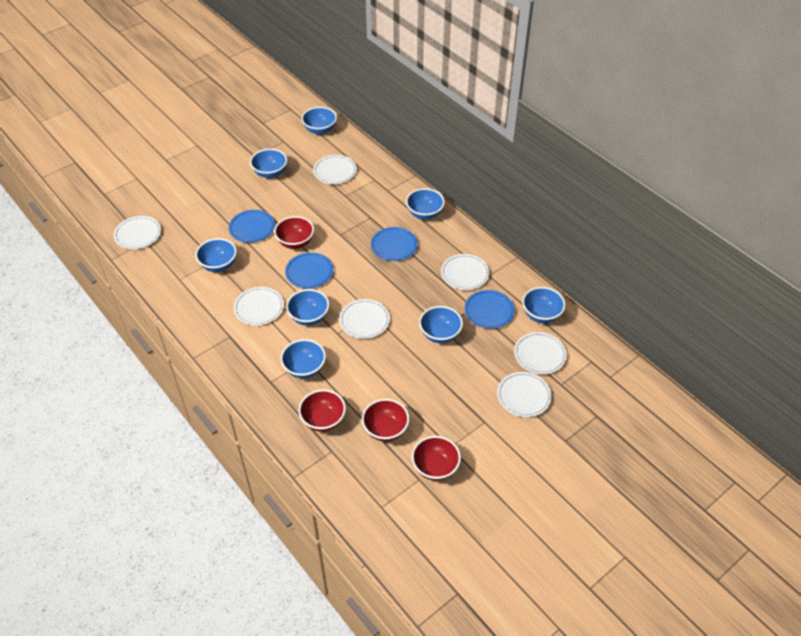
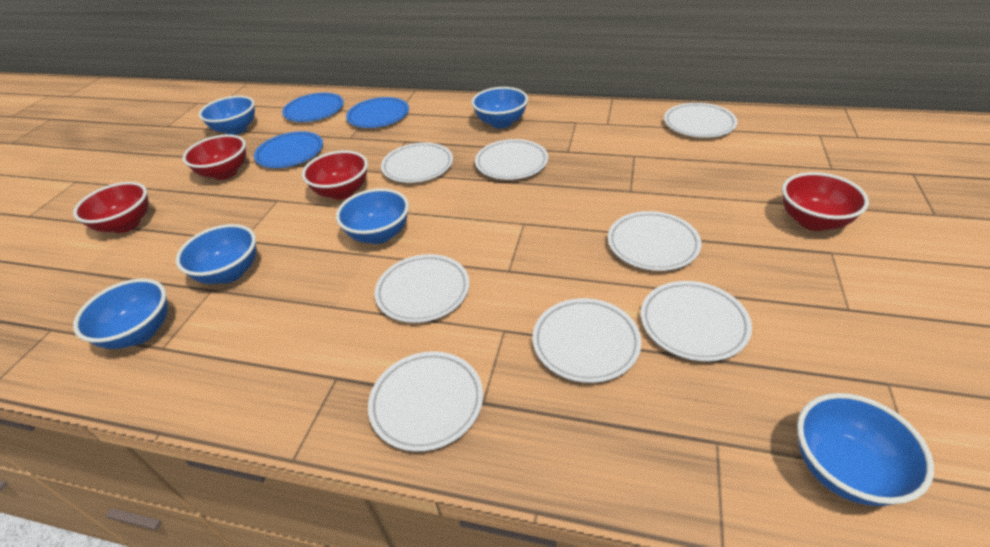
blue bowl: [195,238,237,272] [250,149,287,178] [281,339,326,379] [286,289,329,326] [302,107,337,135] [406,188,445,220] [419,306,463,343] [522,287,566,323] = 8 -> [73,279,168,349] [176,224,256,284] [199,96,255,135] [336,188,409,244] [471,87,528,128] [797,393,934,506] = 6
blue plate: [229,210,275,243] [285,252,334,289] [371,227,418,261] [464,290,515,329] = 4 -> [254,131,323,168] [282,93,344,122] [346,97,409,128] = 3
white plate: [114,216,161,249] [234,287,284,326] [313,155,357,184] [339,299,390,339] [441,254,489,290] [497,372,552,417] [514,332,567,374] = 7 -> [368,351,483,452] [375,254,469,323] [381,142,453,183] [475,139,548,180] [533,298,641,383] [608,211,702,271] [641,281,752,362] [664,103,737,138] = 8

